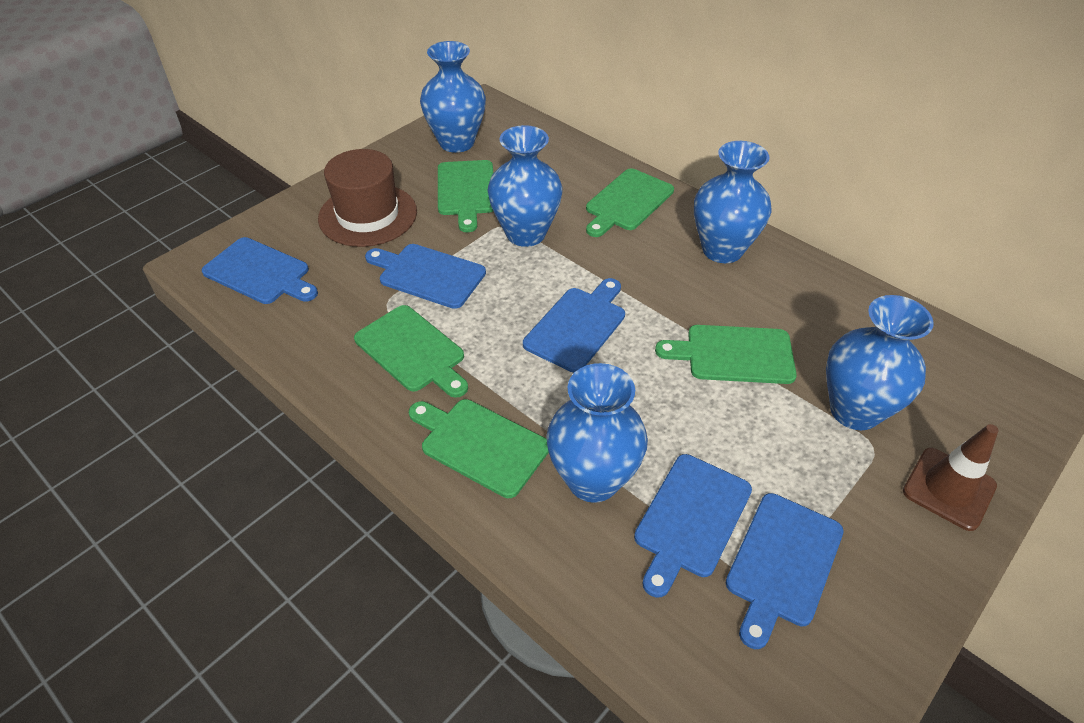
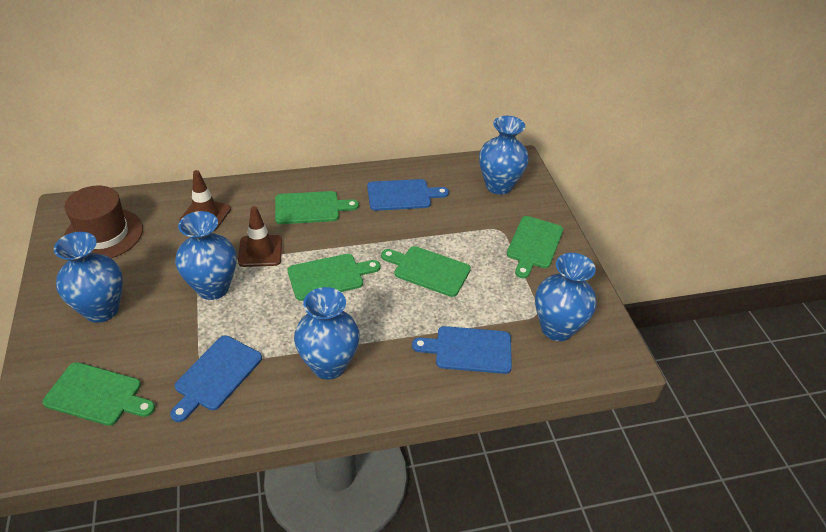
blue cutting board: [202,237,318,304] [365,244,486,309] [523,278,625,373] [634,454,752,598] [726,493,844,649] = 5 -> [170,336,262,422] [367,179,449,211] [412,326,512,374] = 3
brown traffic cone: [903,424,999,531] = 1 -> [179,170,231,231] [238,206,282,267] = 2

